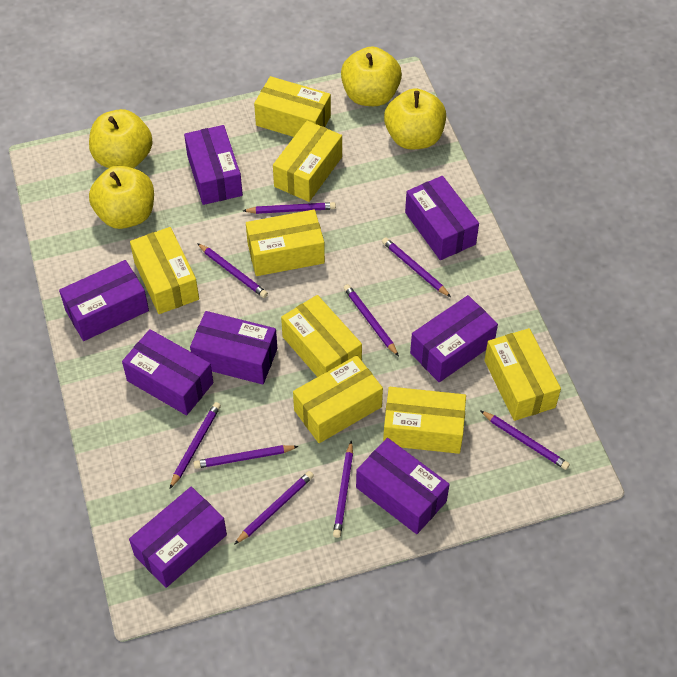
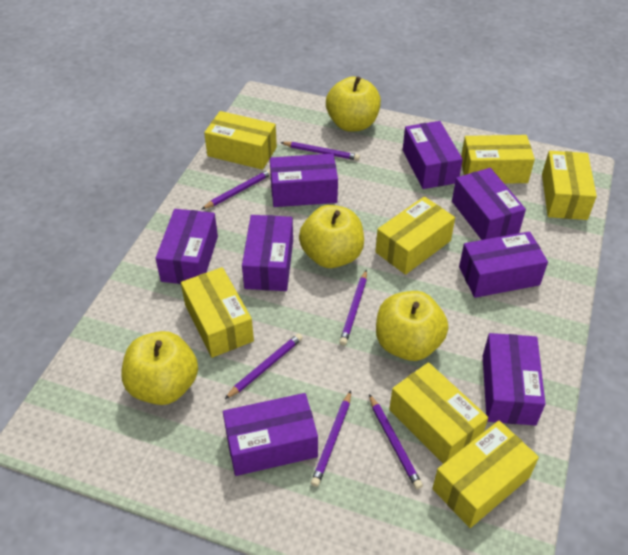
purple pencil: [170,402,221,489] [193,445,299,469] [197,243,268,298] [234,471,314,545] [243,202,336,214] [333,441,353,538] [344,284,399,356] [382,237,451,297] [480,410,570,470] = 9 -> [202,169,271,209] [225,333,303,399] [280,142,360,161] [311,391,351,487] [339,269,367,346] [369,394,423,489] = 6
yellow box: [130,227,199,314] [246,210,325,276] [254,76,331,137] [273,121,342,202] [281,295,362,377] [293,355,383,443] [383,387,466,454] [484,328,561,421] = 8 -> [181,267,254,358] [204,111,277,170] [375,196,455,275] [389,362,488,464] [432,420,539,528] [461,135,535,184] [542,151,597,220] = 7

